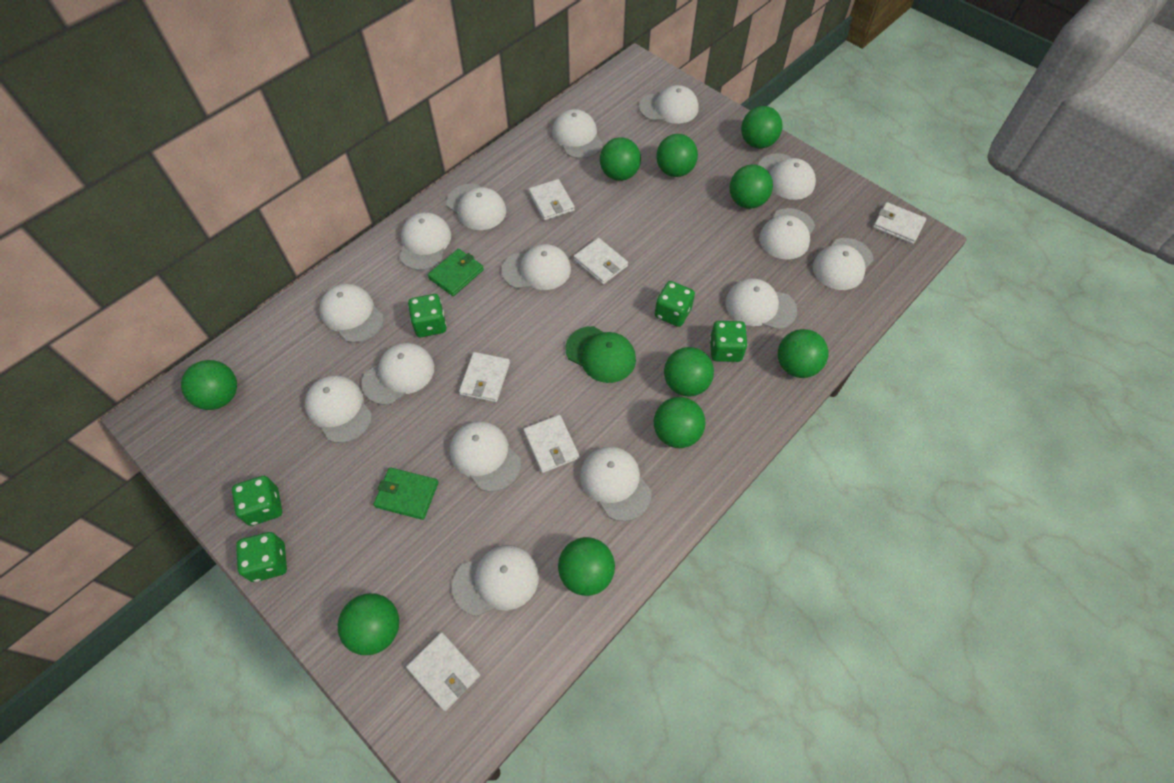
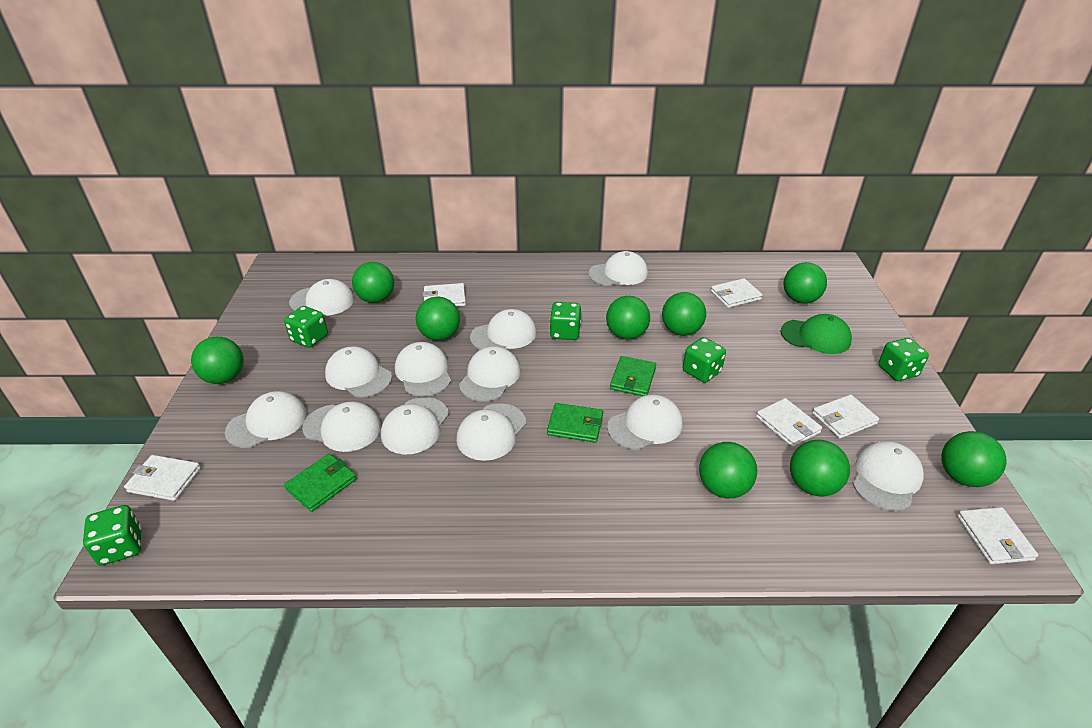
green ball: [181,360,237,410] [338,593,399,655] [558,537,615,596] [600,137,641,181] [654,397,705,448] [656,134,698,177] [664,347,714,397] [729,164,773,209] [741,106,782,149] [778,329,828,378] = 10 -> [191,337,244,384] [352,262,394,303] [416,297,460,341] [606,296,650,340] [662,292,706,336] [699,442,757,498] [784,262,827,304] [790,440,850,496] [941,431,1006,487] = 9
green wallet: [373,467,438,520] [428,249,484,296] = 2 -> [284,454,356,512] [547,403,603,443] [610,356,656,396] = 3
white cap: [305,375,372,443] [319,284,384,343] [361,343,434,405] [399,212,451,270] [446,184,506,230] [450,421,521,492] [452,545,539,616] [502,244,571,290] [552,109,603,159] [580,446,652,521] [639,85,699,124] [725,278,797,330] [758,153,816,200] [759,208,815,260] [813,238,873,290] = 15 -> [225,391,307,448] [289,279,354,316] [302,401,381,452] [325,346,392,398] [381,397,449,454] [395,342,451,397] [457,403,526,461] [459,346,521,402] [470,309,537,350] [589,251,648,286] [607,394,682,450] [853,441,924,511] = 12

